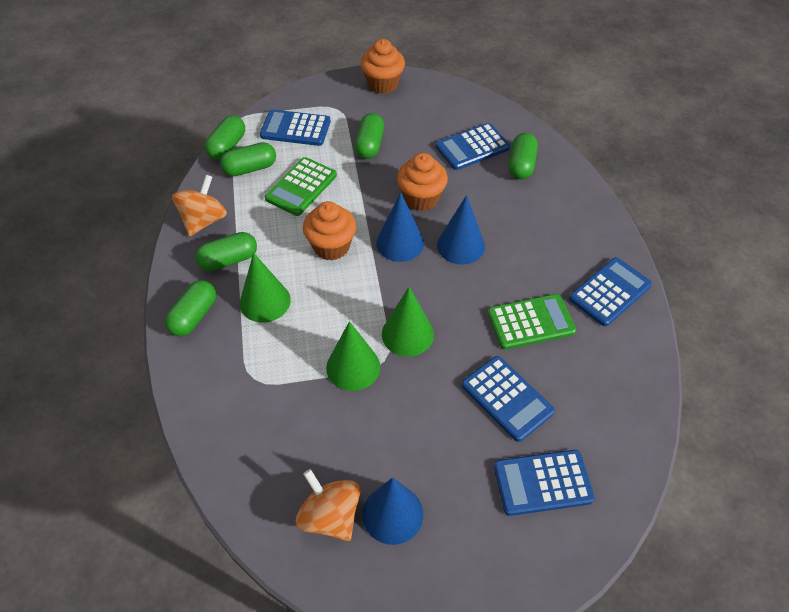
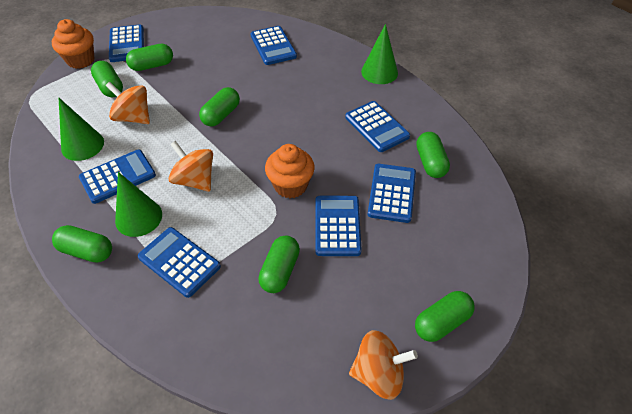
blue calculator: [260,109,330,146] [436,123,510,170] [462,356,555,442] [494,450,595,516] [569,257,652,327] = 5 -> [79,149,156,204] [109,24,144,62] [138,227,221,298] [250,26,297,65] [315,196,362,256] [345,101,410,152] [368,164,416,223] = 7
blue cone: [362,477,423,545] [376,192,424,262] [437,195,485,265] = 3 -> none = 0
green calculator: [265,157,337,216] [487,294,576,350] = 2 -> none = 0
green capsule: [165,280,216,336] [195,232,257,271] [205,115,245,160] [220,142,276,177] [354,113,384,159] [509,133,538,179] = 6 -> [52,225,112,263] [91,61,123,97] [126,43,173,71] [199,87,240,127] [258,235,300,293] [415,291,475,342] [416,132,450,178] = 7
orange cupcake: [303,201,356,261] [361,39,405,94] [397,153,448,211] = 3 -> [52,19,95,69] [265,144,314,198] = 2
orange spinning top: [172,175,227,237] [296,469,360,541] = 2 -> [106,82,150,124] [168,141,213,192] [349,330,418,400] = 3

